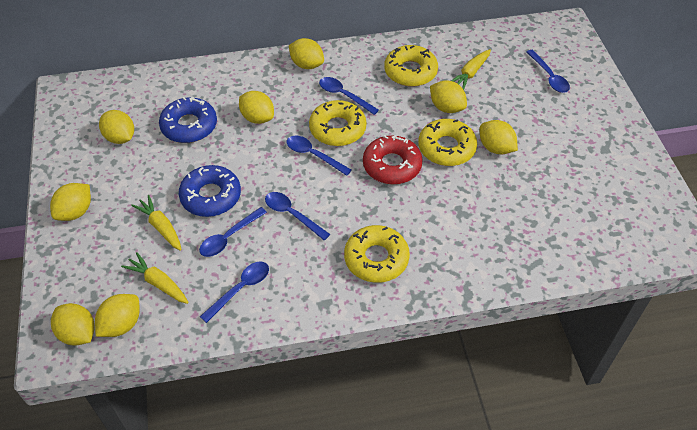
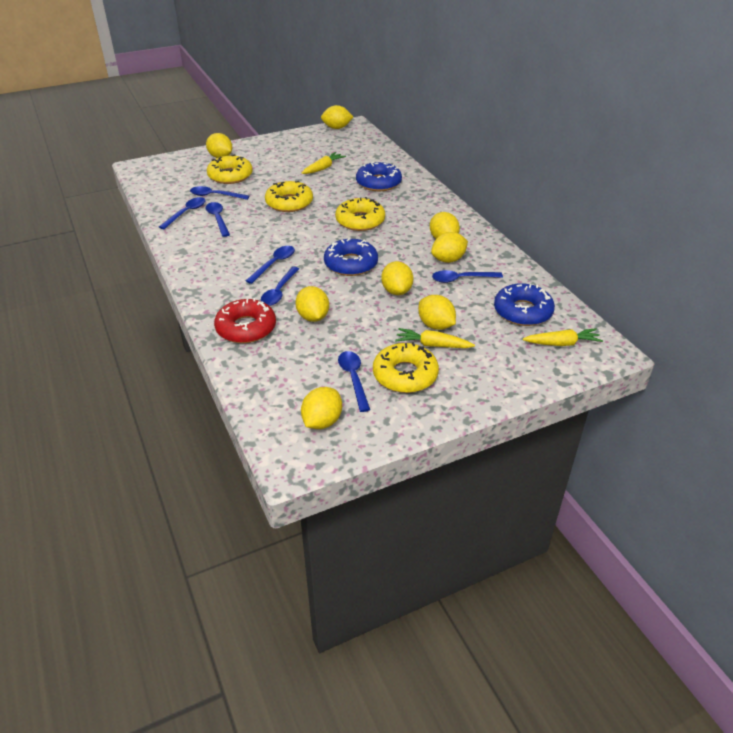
blue donut: [159,97,217,143] [179,165,241,217] = 2 -> [324,238,378,276] [356,162,402,191] [494,283,555,326] = 3
blue spoon: [199,207,267,257] [200,261,269,323] [265,192,330,241] [286,136,352,176] [319,77,379,115] [527,50,570,93] = 6 -> [159,197,206,229] [190,186,249,200] [205,202,230,237] [246,246,295,284] [261,267,299,306] [338,351,370,412] [432,270,503,283] = 7

